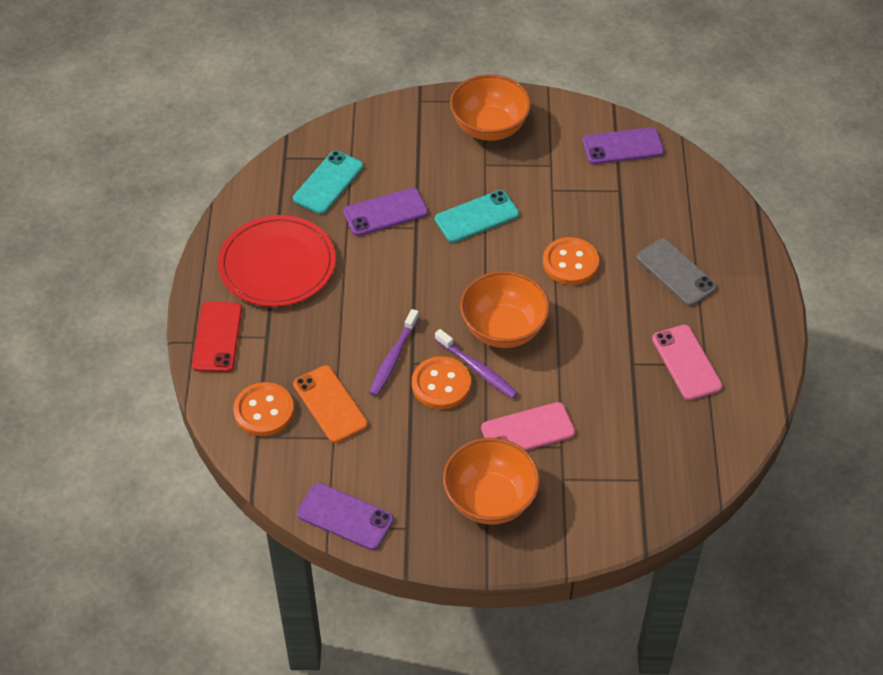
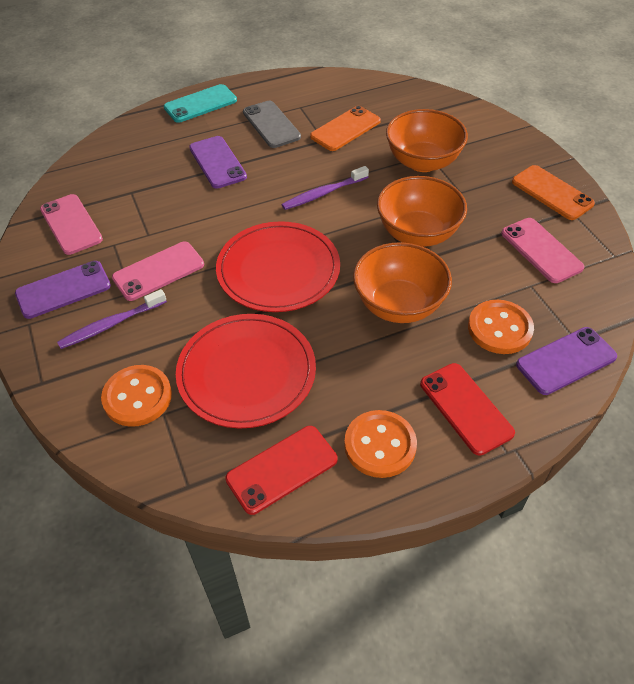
orange phone: [293,365,368,443] = 1 -> [310,106,381,151] [512,165,595,220] = 2
pink phone: [481,402,575,451] [652,325,722,400] = 2 -> [40,194,103,255] [112,242,204,301] [501,218,584,283] = 3
red phone: [192,302,242,372] = 1 -> [225,426,338,515] [420,363,515,456] = 2
red plate: [218,215,336,307] = 1 -> [176,314,316,429] [216,221,340,312] = 2
turquoise phone: [293,151,363,214] [435,190,519,243] = 2 -> [164,84,237,123] = 1

